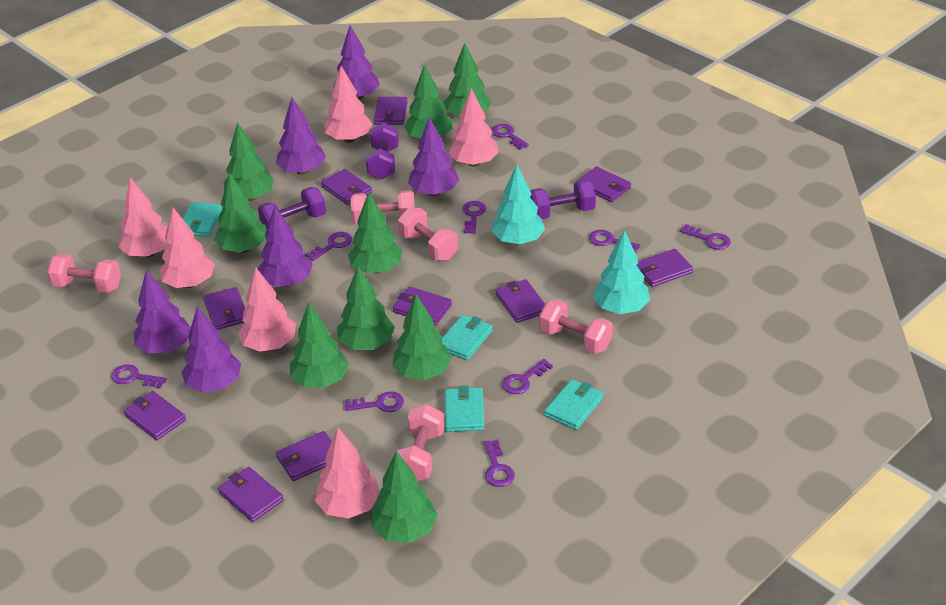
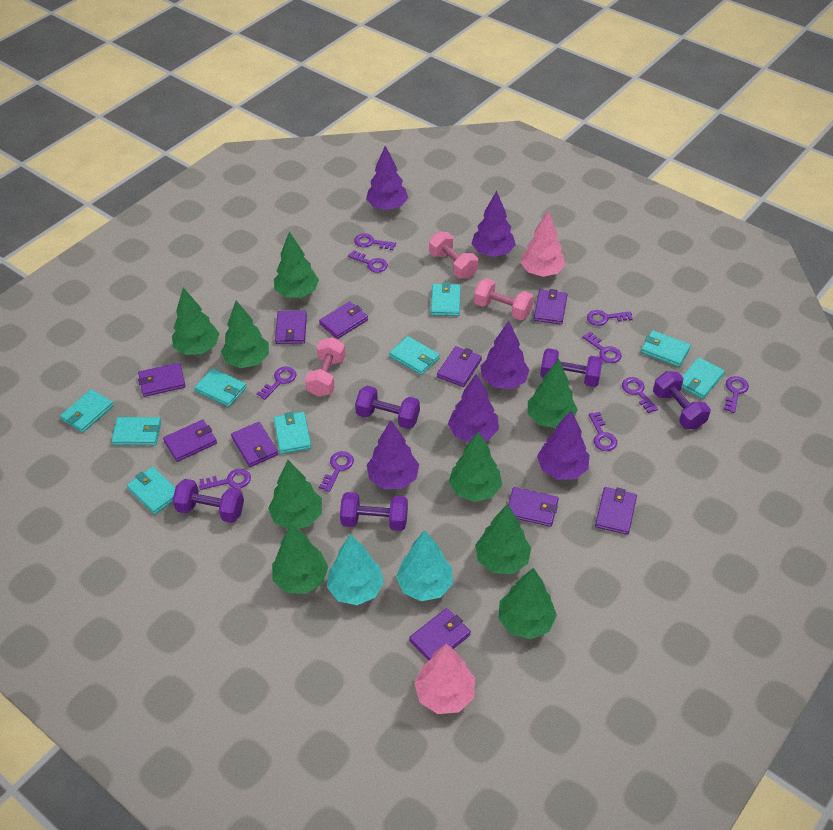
pink dumbbell: [47,254,121,293] [351,190,415,224] [397,404,444,481] [398,207,458,261] [539,299,613,354] = 5 -> [305,337,346,397] [429,232,478,279] [474,278,534,320] = 3
pink tree: [119,177,168,257] [160,207,215,288] [238,268,296,352] [315,428,380,518] [324,66,373,142] [449,89,499,167] = 6 -> [414,643,475,714] [520,210,566,277] = 2
purple dumbbell: [258,187,326,230] [366,123,399,180] [530,180,596,219] = 3 -> [173,479,244,523] [340,492,408,531] [355,386,420,429] [540,348,603,387] [653,371,711,429] = 5
purple key: [111,364,167,389] [305,232,352,261] [345,391,404,412] [462,201,486,234] [484,439,515,487] [492,124,529,150] [502,359,553,394] [589,230,641,253] [680,224,731,250] = 9 -> [199,469,251,490] [257,367,296,400] [319,451,354,492] [348,250,388,273] [354,233,396,250] [582,331,622,363] [587,310,633,326] [589,412,617,451] [622,377,658,414] [723,376,749,413] = 10
turquoise wallet: [183,202,222,237] [442,315,493,360] [445,386,484,432] [544,379,603,430] = 4 -> [60,389,114,433] [111,417,161,445] [127,467,175,514] [194,368,247,407] [274,412,311,454] [389,336,440,375] [431,282,461,316] [641,330,691,367] [681,357,725,399] = 9

